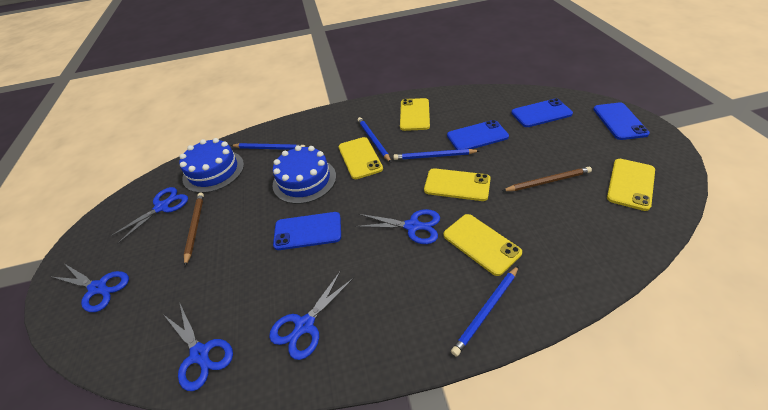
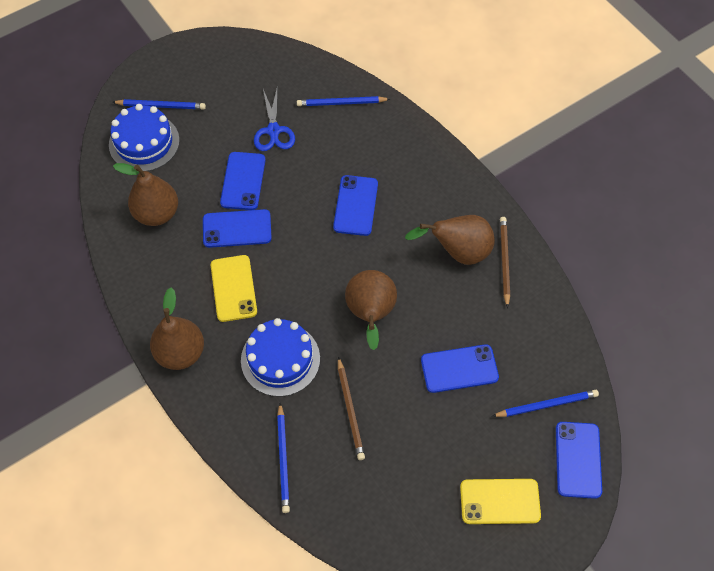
blue phone: [273,212,341,250] [447,120,509,150] [511,98,573,127] [593,103,650,140] = 4 -> [203,209,272,248] [220,152,266,210] [333,175,378,236] [421,344,499,393] [556,422,602,499] = 5
blue scissors: [52,264,129,312] [109,187,188,244] [164,302,233,391] [269,270,354,360] [355,209,440,244] = 5 -> [254,89,295,151] = 1
brown pear: none = 0 -> [113,163,178,226] [150,288,204,370] [345,270,397,350] [405,215,495,265] = 4
yellow phone: [338,137,383,179] [400,98,430,131] [424,168,491,201] [443,214,522,276] [607,159,655,211] = 5 -> [211,255,257,322] [460,479,541,524] = 2

